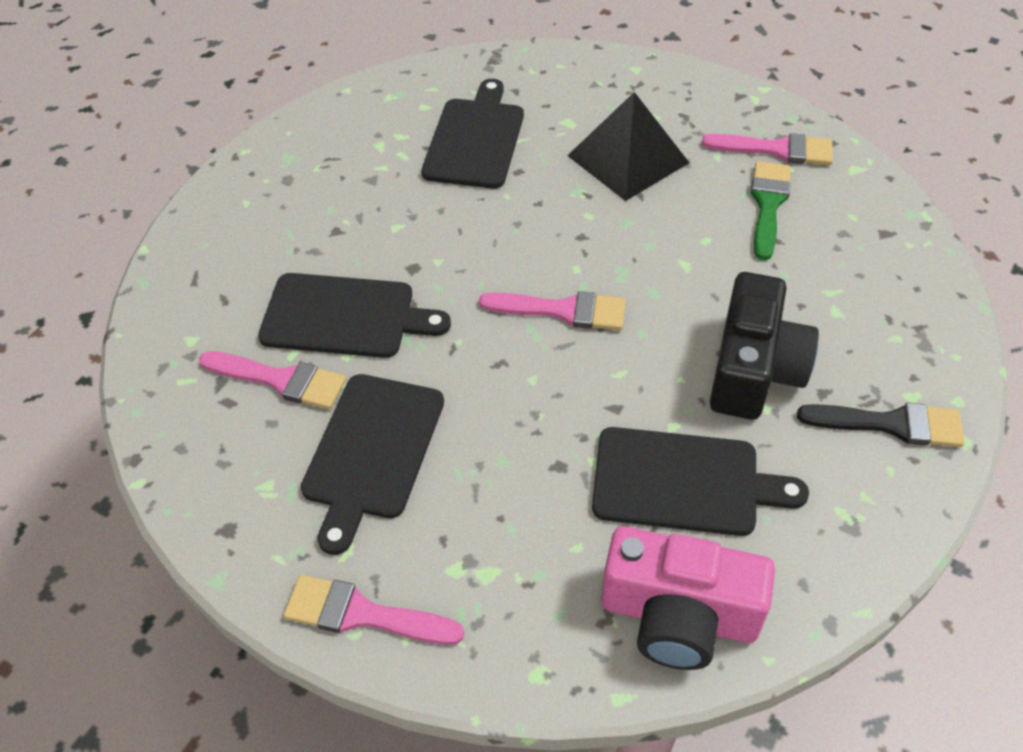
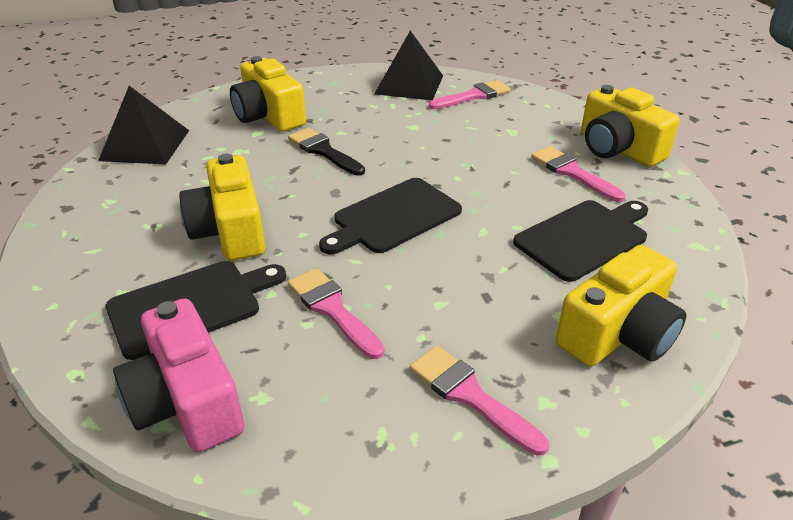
black camera: [710,272,819,420] = 1 -> none = 0
black cutting board: [258,273,451,358] [301,374,444,555] [422,79,524,189] [592,427,809,536] = 4 -> [106,261,286,360] [319,178,462,255] [513,200,648,282] = 3
black pyramid: [567,92,689,201] = 1 -> [98,86,189,164] [374,31,443,100] = 2
green brush: [751,161,791,261] = 1 -> none = 0
yellow camera: none = 0 -> [179,154,265,261] [230,56,306,132] [556,245,686,366] [581,85,680,167] = 4

